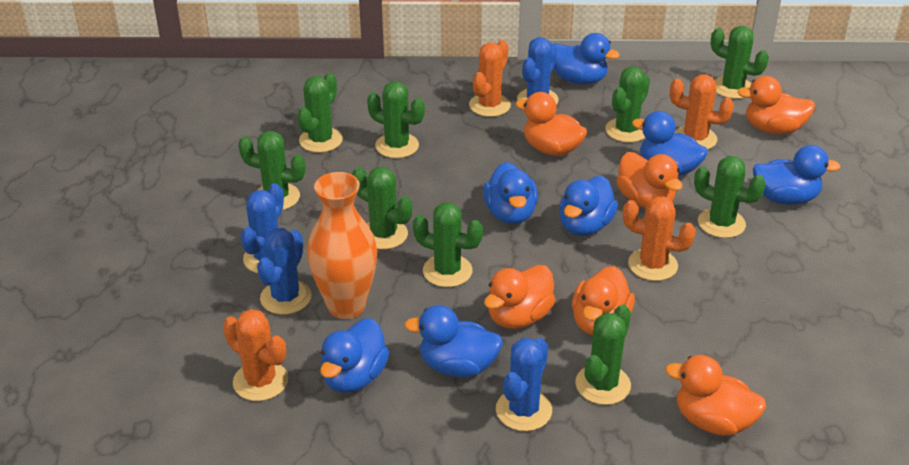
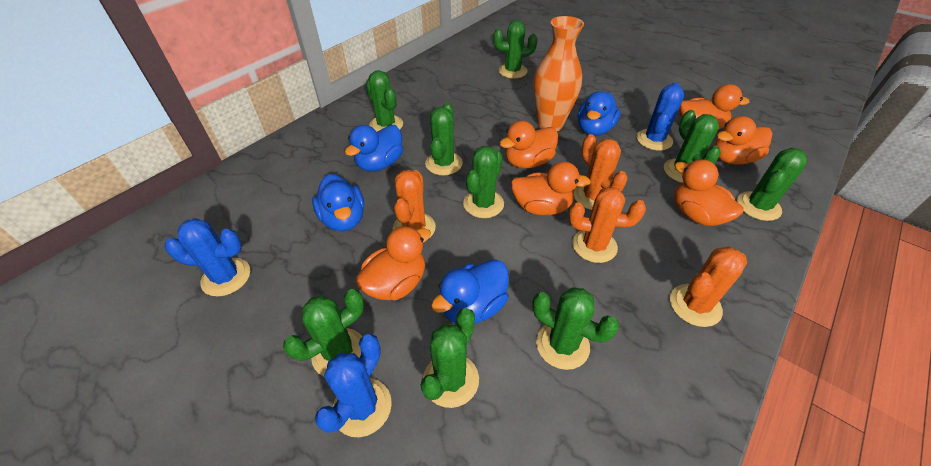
blue cactus: [241,183,284,273] [257,228,312,315] [496,338,552,431] [517,37,559,105] = 4 -> [165,218,250,297] [315,334,392,437] [637,82,684,151] = 3
blue duck: [320,318,389,393] [404,305,503,377] [483,162,538,224] [553,33,620,85] [559,176,618,236] [632,111,708,176] [753,145,841,205] = 7 -> [312,174,364,231] [345,125,403,172] [431,259,509,324] [578,91,621,136] = 4

